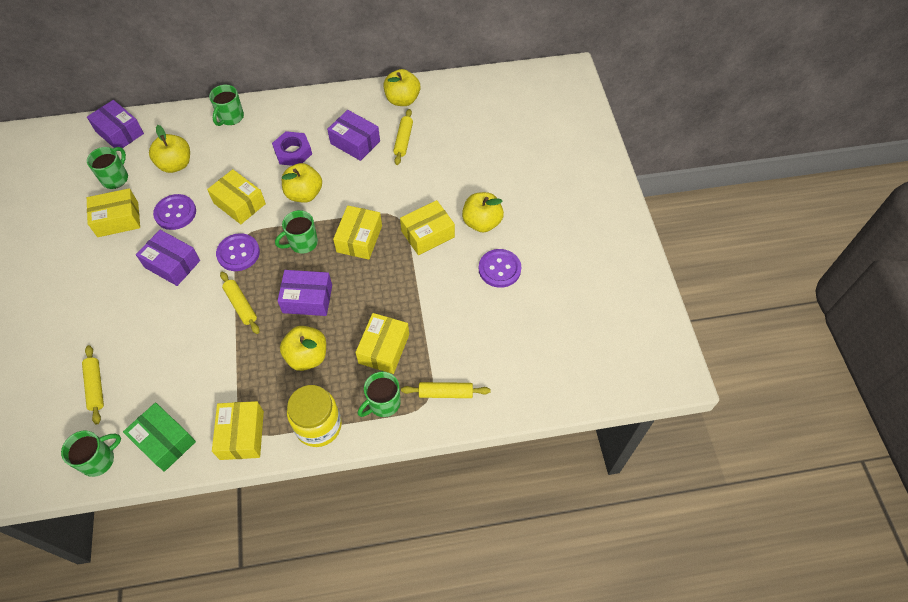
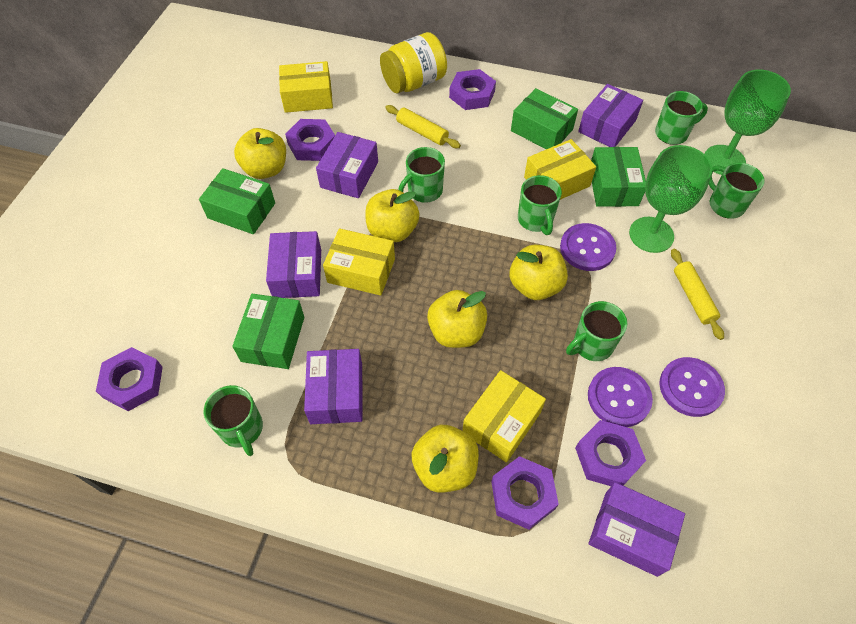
green box: [123,402,196,472] = 1 -> [199,168,275,234] [232,294,305,369] [511,88,578,149] [591,147,646,207] = 4
green goblet: none = 0 -> [629,145,712,253] [705,70,791,175] = 2
green mug: [61,430,121,477] [87,147,128,189] [209,85,244,126] [275,210,318,253] [358,372,401,417] = 5 -> [204,385,263,456] [398,147,445,203] [518,175,562,235] [566,301,628,361] [655,91,708,145] [709,163,764,219] = 6
purple box: [87,100,144,148] [136,230,200,286] [277,270,332,316] [327,110,380,161] = 4 -> [266,231,321,298] [304,349,363,424] [316,132,378,198] [578,84,643,147] [588,482,685,577] = 5
purple nut: [272,131,312,166] = 1 -> [96,347,163,411] [285,119,335,161] [449,69,496,110] [491,456,559,530] [575,420,646,486] = 5
yellow box: [87,188,140,237] [207,169,266,224] [212,401,264,460] [333,205,382,260] [355,313,409,374] [400,200,455,255] = 6 -> [279,61,333,113] [323,229,395,296] [462,370,546,463] [524,139,596,200] = 4
yellow rolling pin: [82,345,104,425] [220,271,260,334] [393,109,413,165] [401,382,491,398] = 4 -> [385,105,461,148] [671,249,724,340] = 2

